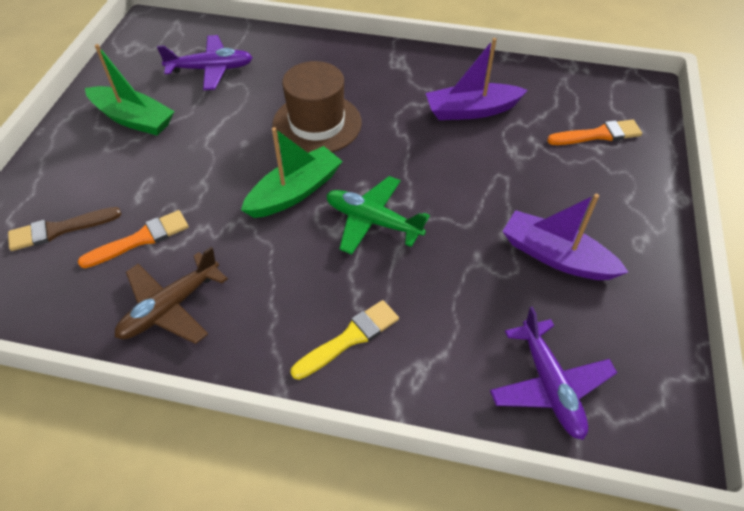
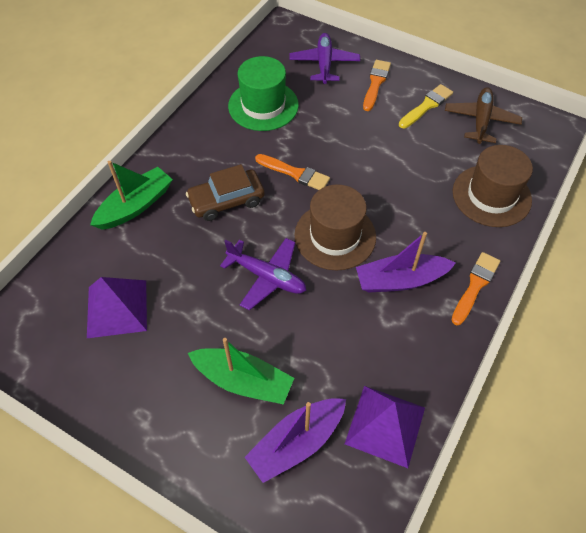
brown brush: [8,207,121,251] = 1 -> none = 0
brown car: none = 0 -> [186,164,265,221] = 1
brown hat: [272,61,362,153] = 1 -> [294,184,376,271] [453,145,533,227] = 2
green hat: none = 0 -> [228,56,299,131] = 1
green plane: [326,176,430,255] = 1 -> none = 0
orange brush: [78,210,189,268] [547,119,642,145] = 2 -> [255,154,330,190] [363,60,391,111] [451,252,500,325] = 3
purple pyramid: none = 0 -> [87,277,147,338] [345,386,425,468] = 2

